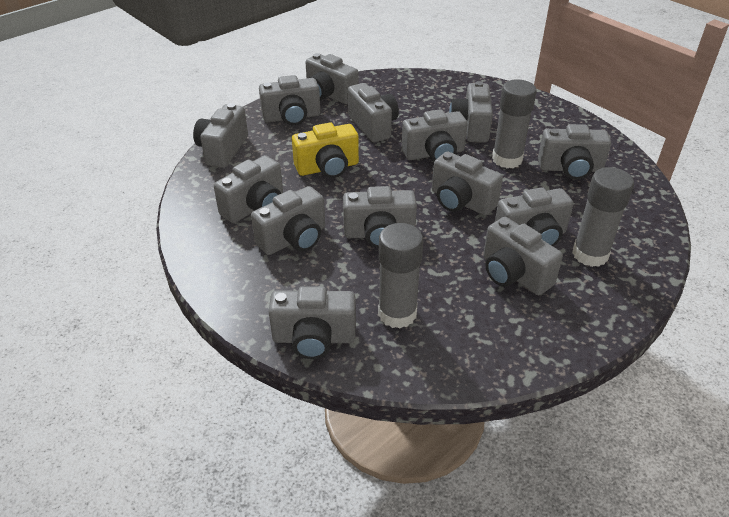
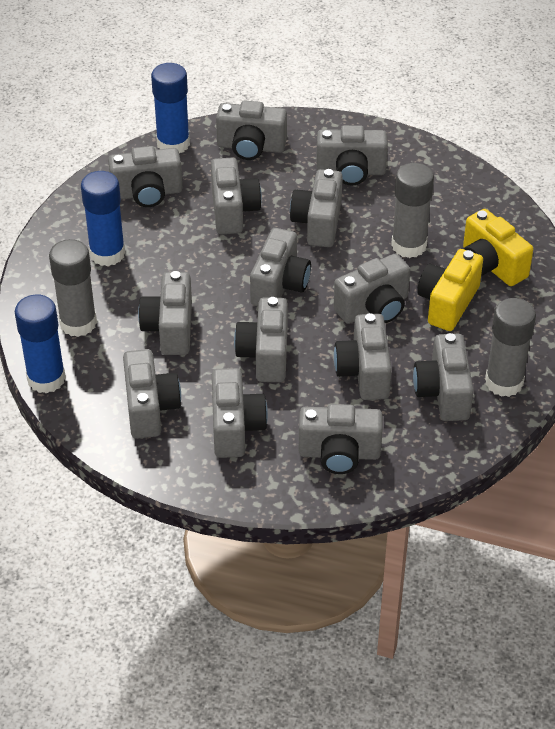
blue glue stick: none = 0 -> [15,294,66,394] [81,171,125,266] [151,63,190,153] = 3
yellow camera: [292,123,359,178] = 1 -> [417,249,483,331] [463,209,533,286] = 2

